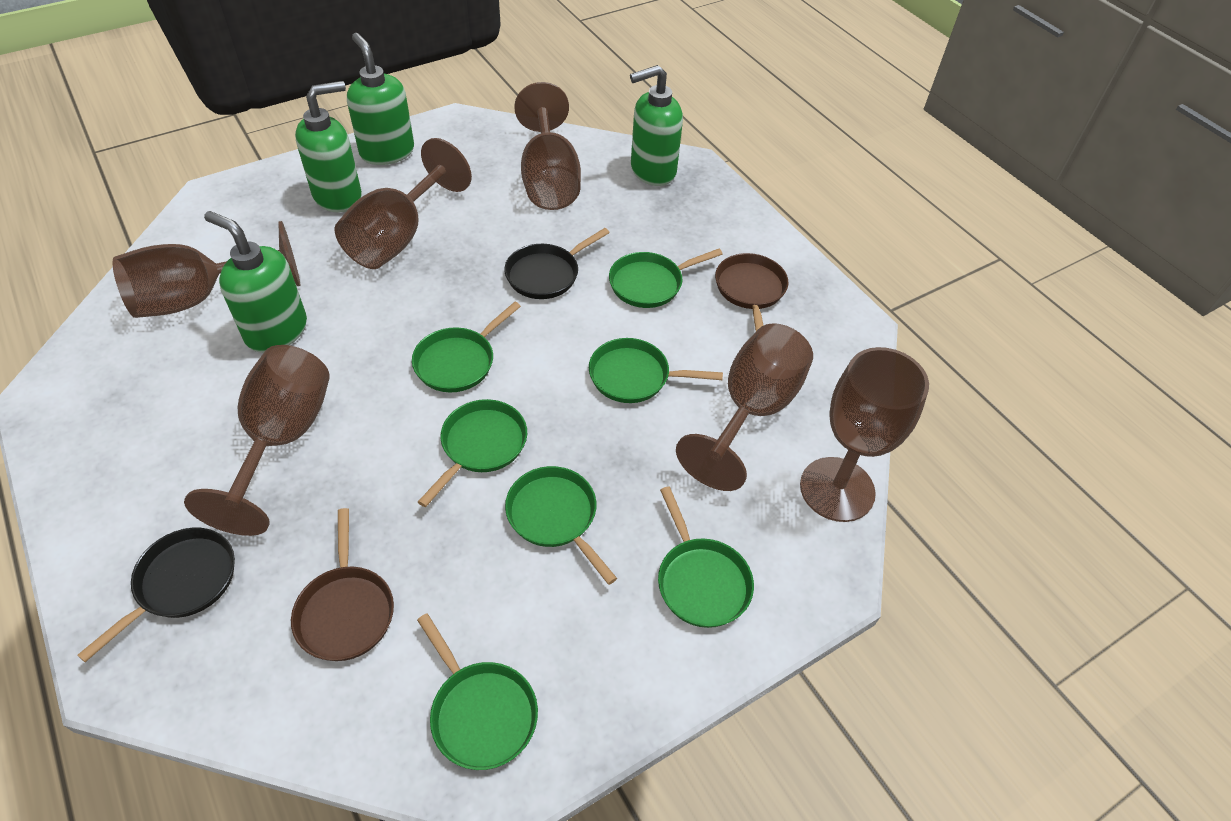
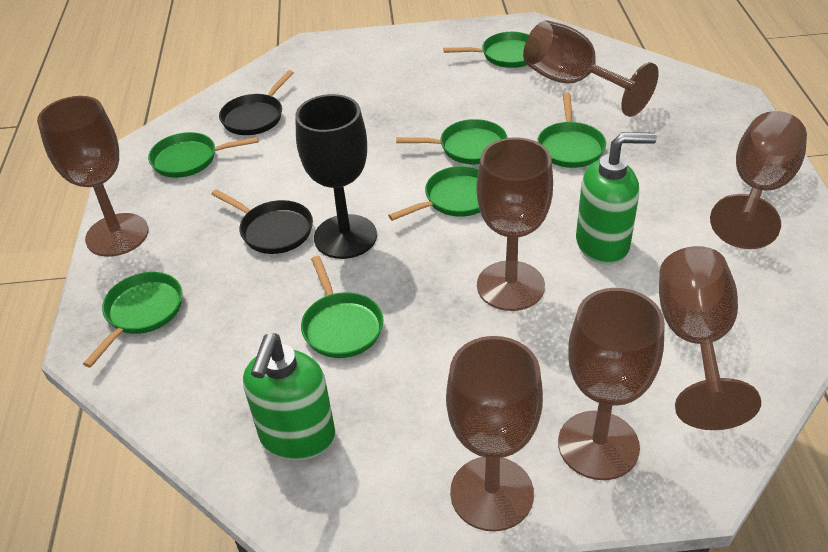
black goblet: none = 0 -> [295,94,377,259] = 1
brown goblet: [113,221,300,318] [184,345,330,536] [335,138,472,269] [514,82,581,210] [676,323,813,491] [800,347,929,522] = 6 -> [37,96,149,257] [446,336,543,532] [476,137,553,311] [523,20,659,117] [558,288,665,480] [659,246,761,430] [710,111,807,249] = 7
brown pan: [291,508,394,661] [715,253,788,331] = 2 -> none = 0
green soap dispenser: [204,211,307,353] [295,81,362,213] [347,33,414,165] [630,65,683,186] = 4 -> [243,333,335,460] [576,132,657,265] = 2

